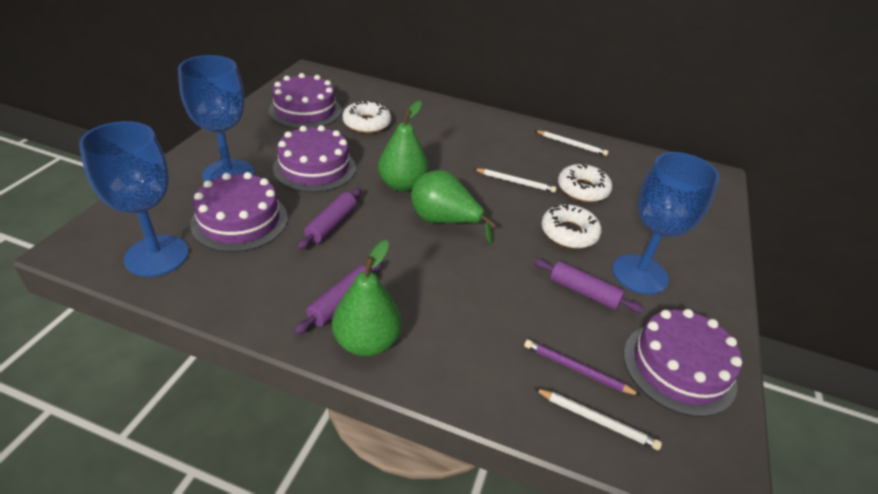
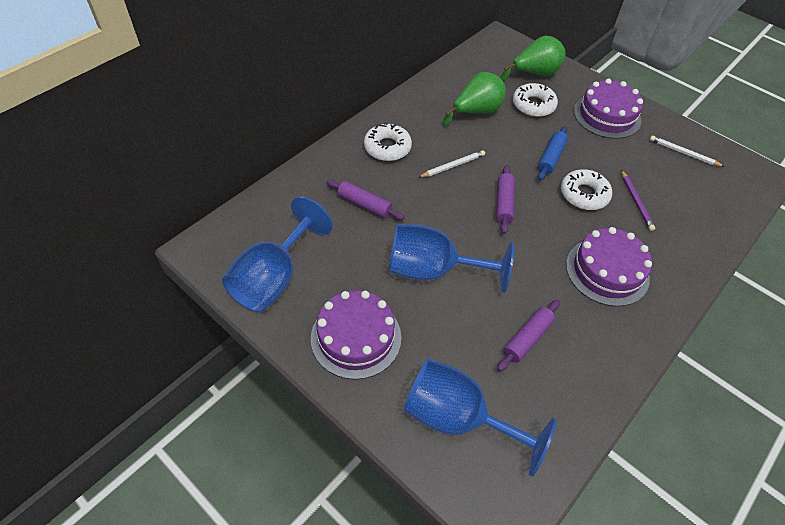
blue rolling pin: none = 0 -> [538,126,568,181] = 1
green pear: [332,240,401,357] [378,101,429,192] [411,170,496,244] = 3 -> [442,72,506,127] [501,36,565,81] = 2
purple cake: [190,172,288,252] [269,73,341,129] [273,125,356,192] [623,309,742,417] = 4 -> [311,290,401,380] [566,227,652,306] [574,78,643,139] = 3
white pencil: [474,168,557,193] [534,130,608,156] [534,388,662,450] = 3 -> [418,150,485,178] [650,136,725,167] = 2

